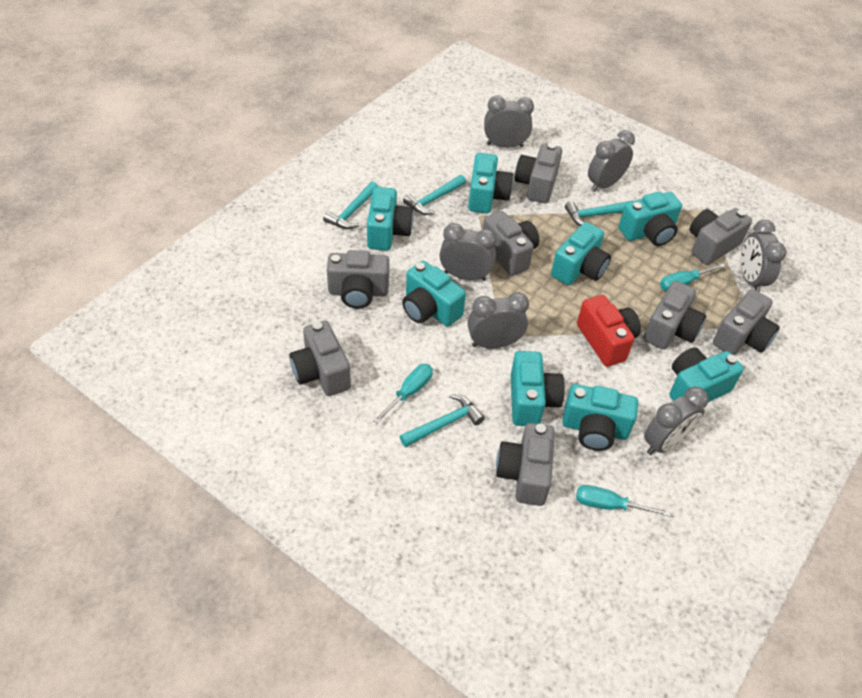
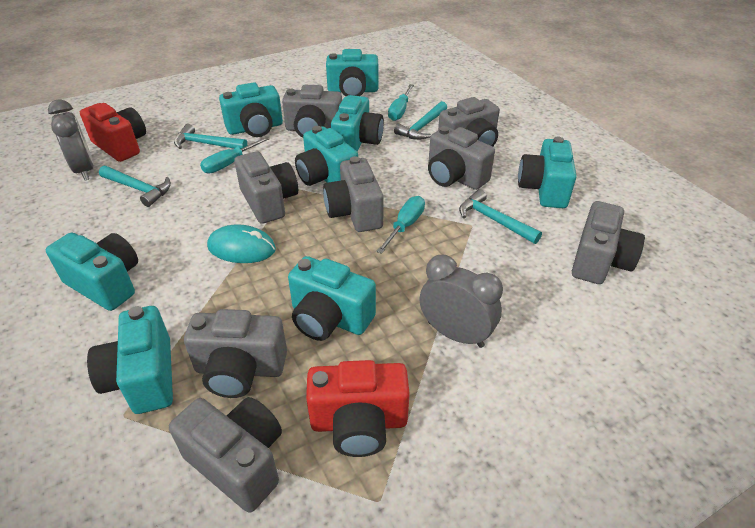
grey clock: [439,223,497,281] [468,292,529,349] [484,96,534,148] [588,130,635,192] [644,386,708,455] [741,220,786,292] = 6 -> [48,99,93,180] [419,255,503,348] = 2
red camera: [577,295,641,367] = 1 -> [80,103,146,162] [306,360,410,457] = 2
turquoise mouse: none = 0 -> [207,224,276,263] = 1

